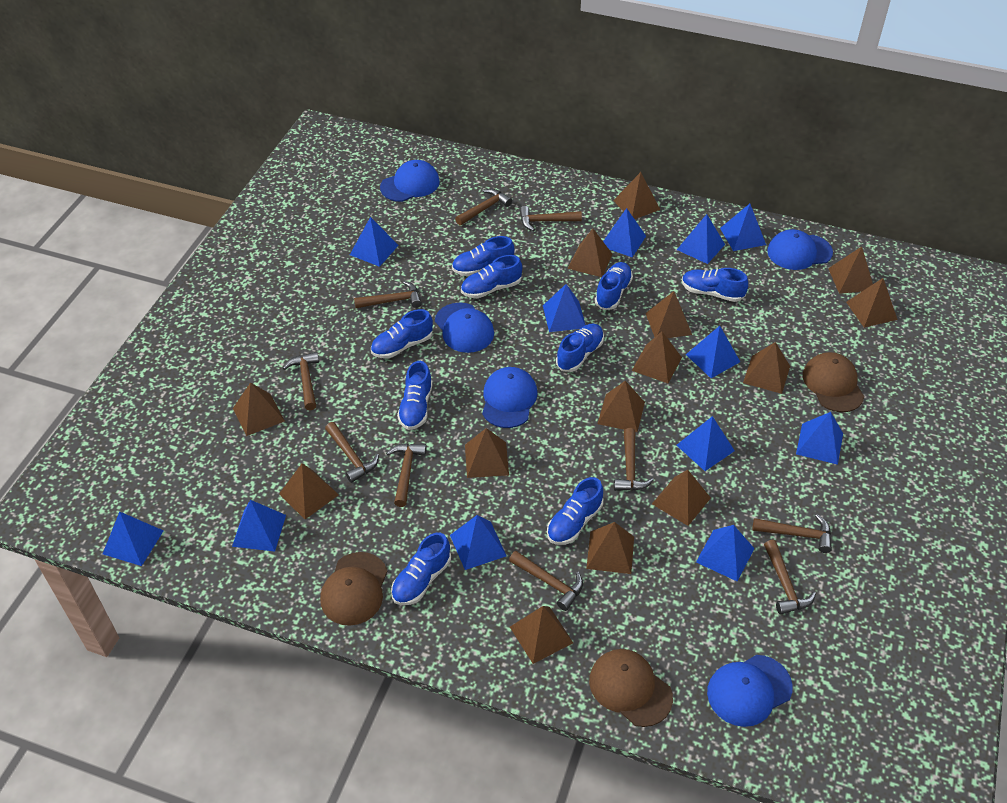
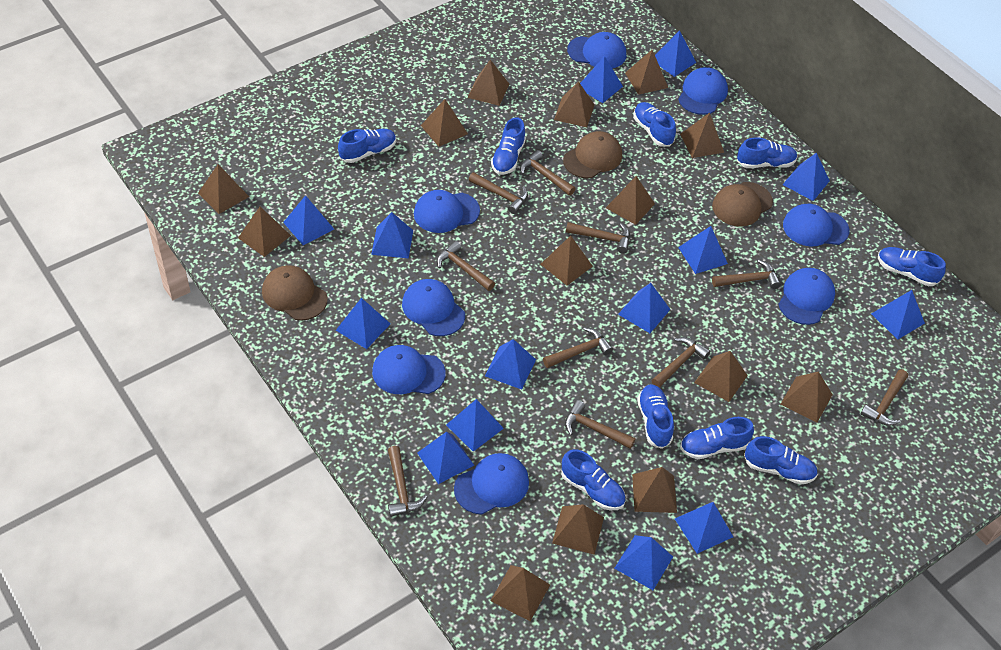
blue cap: [380,160,440,202] [435,303,494,353] [482,367,537,428] [707,655,793,727] [767,229,833,270] = 5 -> [372,345,446,394] [402,279,465,336] [414,190,480,233] [454,453,529,515] [567,32,626,69] [678,67,728,115] [778,268,835,325] [783,204,850,246] = 8
blue pyramid: [103,512,164,566] [232,500,286,552] [350,217,399,267] [450,515,506,570] [543,284,585,332] [603,208,646,257] [676,416,735,471] [677,214,725,264] [686,326,740,378] [696,525,754,582] [720,204,766,251] [796,412,843,465] = 12 -> [283,195,334,245] [336,298,390,349] [371,212,413,259] [417,432,474,484] [446,399,504,452] [485,339,536,390] [580,56,623,103] [614,535,673,590] [618,283,671,333] [655,30,696,77] [675,502,733,554] [678,226,728,274] [782,153,830,201] [871,290,925,340] = 14

